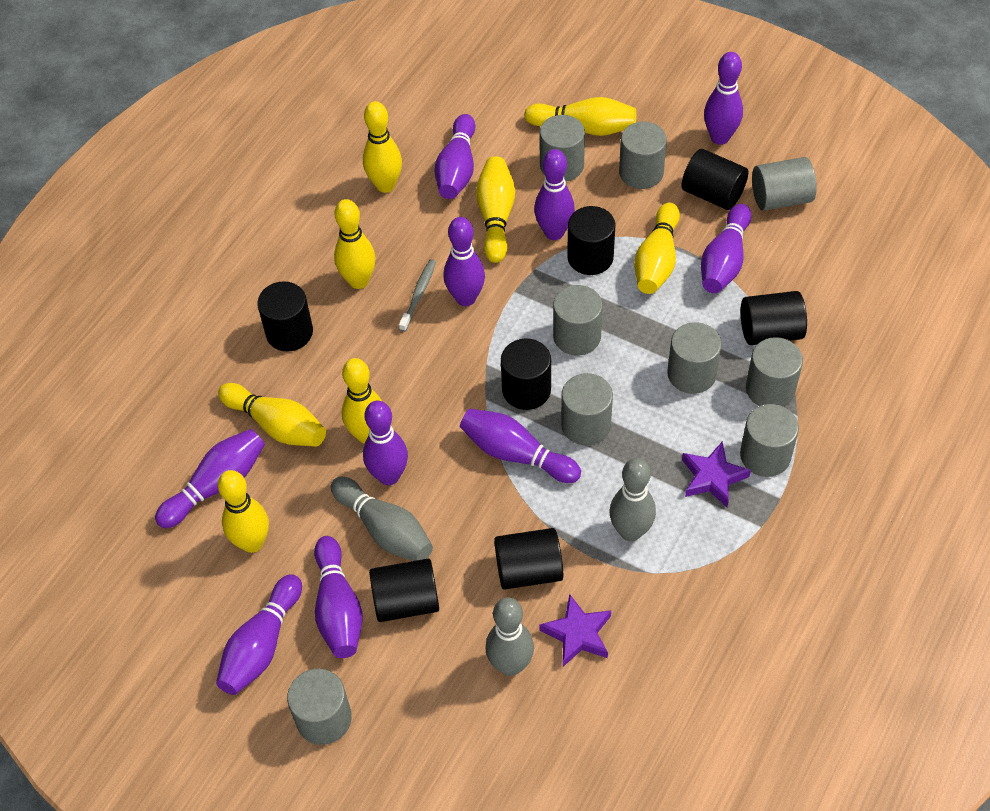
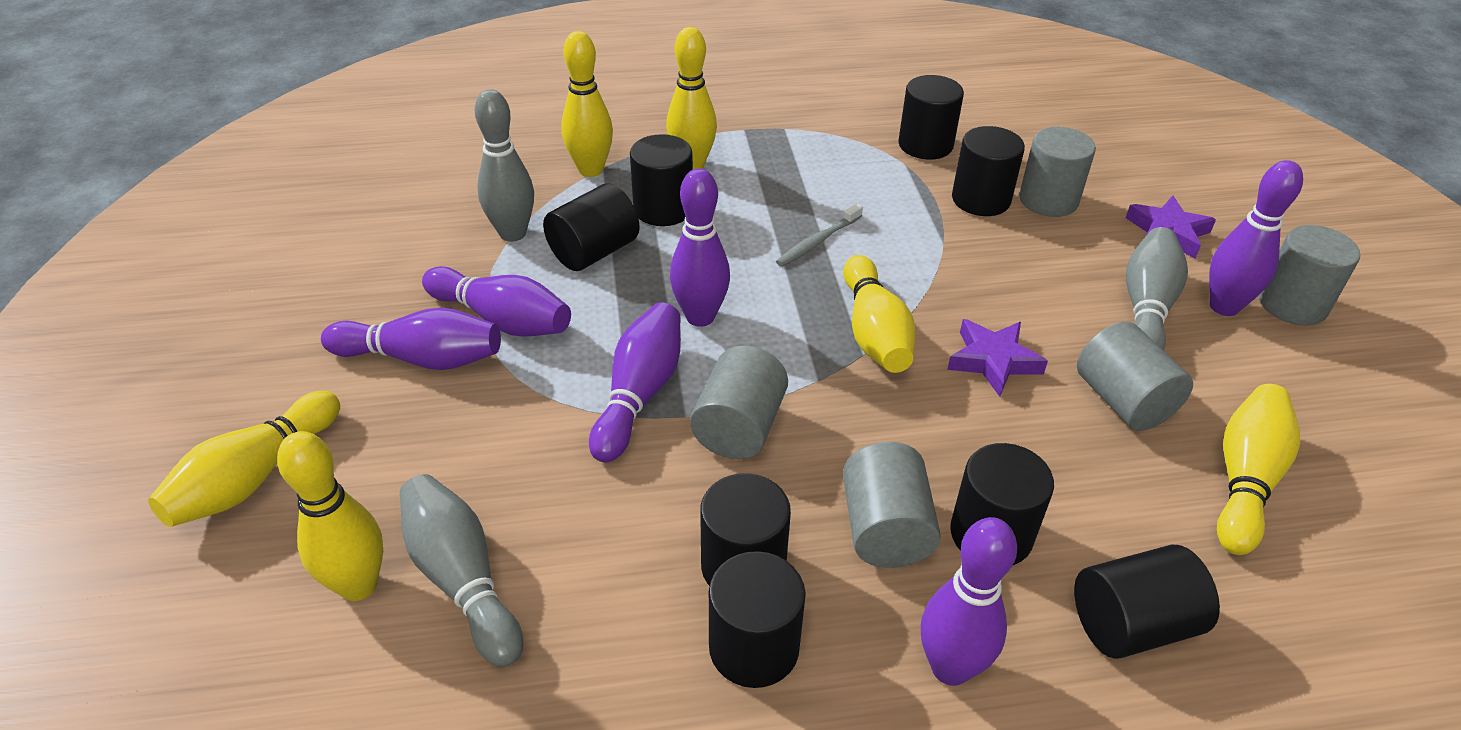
black cylinder: [257,281,313,351] [369,559,439,622] [494,528,563,590] [501,338,551,410] [567,206,615,275] [681,149,748,210] [741,291,807,345] = 7 -> [543,184,640,271] [630,134,693,226] [700,473,791,586] [709,551,806,688] [898,75,964,160] [950,443,1054,566] [952,126,1025,216] [1074,545,1220,659] = 8
grey cylinder: [287,669,352,745] [539,115,585,182] [553,285,603,355] [561,373,613,445] [619,122,667,189] [667,322,722,394] [740,404,799,477] [746,337,803,407] [752,157,817,211] = 9 -> [690,345,788,459] [843,442,941,568] [1019,127,1096,217] [1077,321,1193,431] [1259,225,1360,326] = 5
purple bowling pin: [155,429,265,528] [216,574,302,695] [314,536,362,658] [363,400,408,485] [435,114,475,199] [444,217,485,306] [460,409,581,483] [534,149,575,240] [701,204,751,293] [704,52,743,145] = 10 -> [321,308,501,370] [422,266,571,337] [589,302,681,462] [670,168,730,327] [921,517,1017,686] [1209,160,1303,316] = 6
yellow bowling pin: [217,470,269,553] [218,383,326,447] [334,199,375,289] [342,358,382,444] [363,101,402,193] [476,156,515,263] [524,97,636,136] [634,202,680,294] = 8 -> [148,391,340,527] [277,431,383,601] [561,31,613,177] [666,27,717,169] [843,255,916,373] [1217,384,1300,555] = 6

